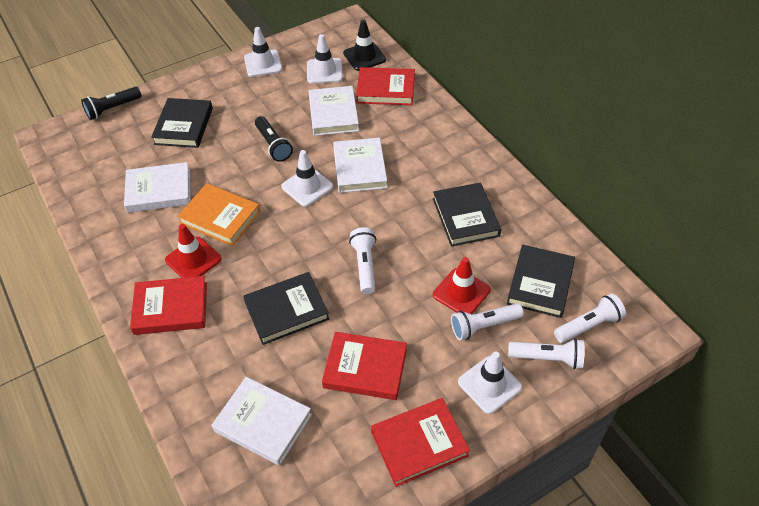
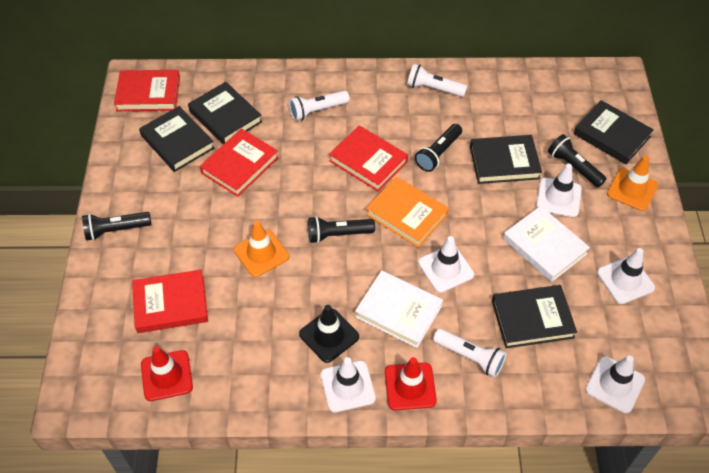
black book: [151,98,213,148] [243,272,329,345] [433,183,501,247] [507,244,575,318] = 4 -> [139,106,215,172] [188,82,262,144] [470,135,542,184] [492,285,577,348] [574,100,654,164] = 5
black flashlight: [81,87,142,120] [255,116,293,162] = 2 -> [82,212,152,241] [308,216,375,243] [415,124,462,172] [548,134,607,187] = 4
orange traffic cone: none = 0 -> [234,220,289,277] [607,156,658,211] = 2
white book: [124,162,191,213] [212,377,312,466] [309,86,359,136] [333,138,387,193] = 4 -> [355,270,443,348] [503,206,590,282] = 2
white flashlight: [349,227,376,294] [451,303,524,340] [508,338,584,369] [554,293,626,343] = 4 -> [289,90,350,121] [407,64,467,97] [433,329,507,378] = 3
white traffic cone: [244,27,282,77] [281,150,334,207] [307,34,343,84] [458,351,522,414] = 4 -> [321,357,376,413] [418,236,474,293] [536,164,582,217] [585,355,645,413] [597,248,655,304] = 5

